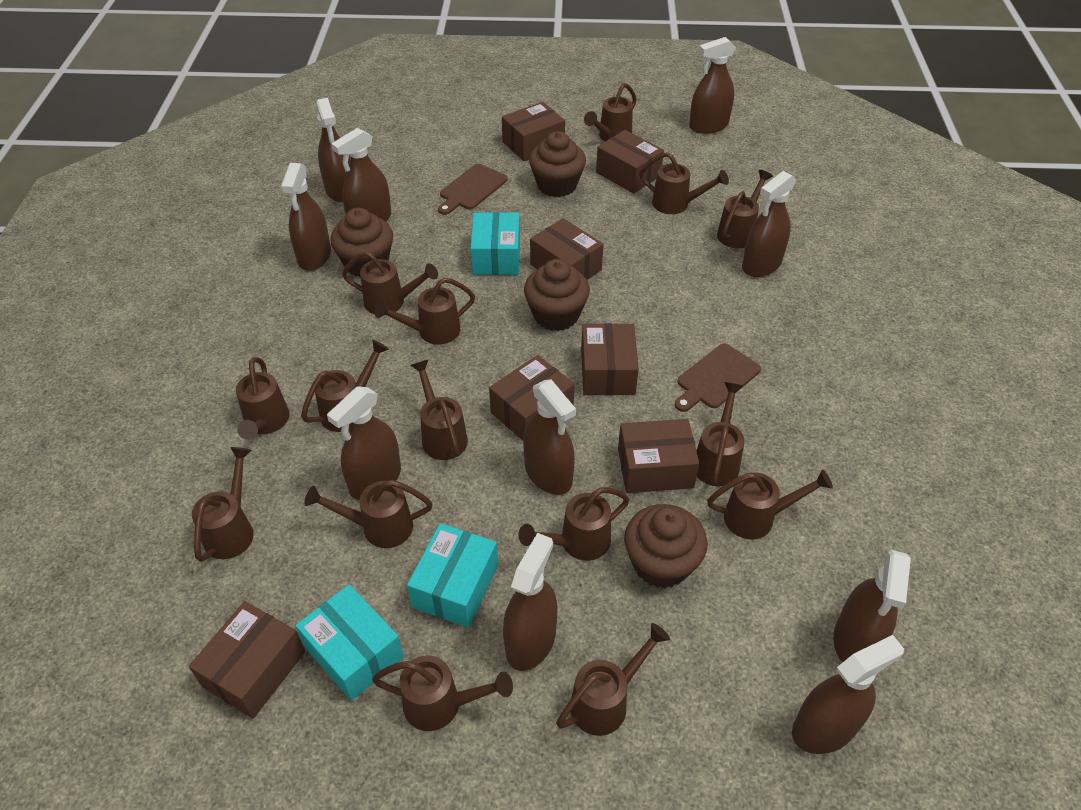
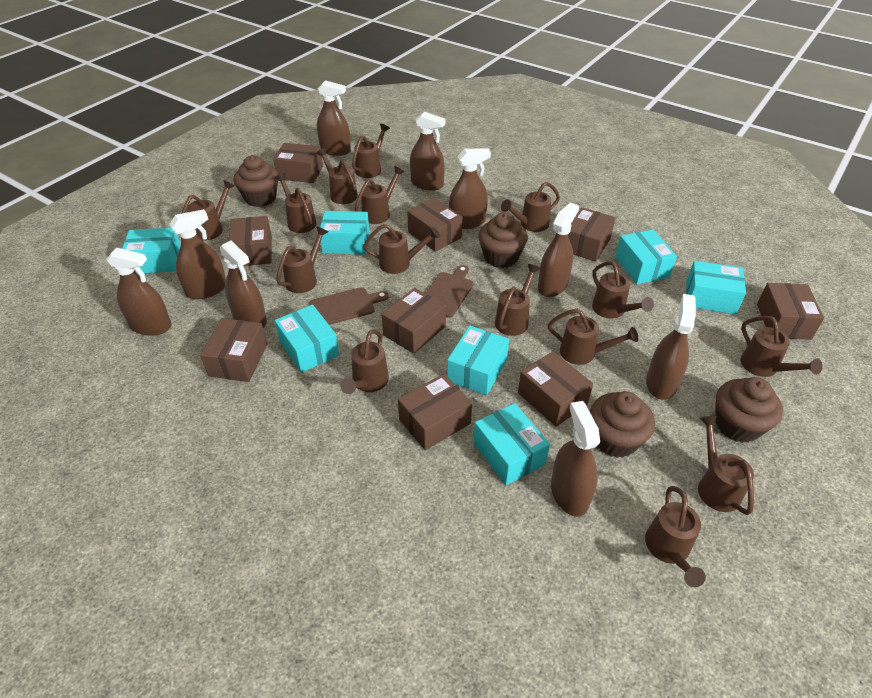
brown box: [189,601,305,719] [489,355,574,440] [502,102,565,161] [530,218,604,280] [581,323,639,395] [596,130,664,194] [618,419,700,493] = 7 -> [200,318,267,382] [229,216,272,266] [273,143,323,183] [381,288,446,354] [398,374,472,450] [407,198,462,252] [518,351,593,427] [568,207,616,262] [757,283,824,340] = 9
brown spray bottle: [281,163,331,271] [316,98,351,202] [327,386,401,500] [331,128,391,221] [503,533,558,671] [523,379,576,495] [689,37,736,134] [742,171,796,277] [792,635,904,754] [834,550,911,663] = 10 -> [106,248,172,336] [170,209,226,299] [220,241,267,328] [317,80,351,156] [410,112,446,191] [449,148,491,229] [538,202,579,297] [551,401,600,517] [646,294,696,400] = 9
turquoise box: [295,584,404,701] [407,523,498,628] [470,212,520,275] = 3 -> [122,228,181,274] [274,304,339,373] [320,211,370,255] [447,325,509,395] [473,403,550,485] [615,229,677,284] [686,261,746,314] = 7

